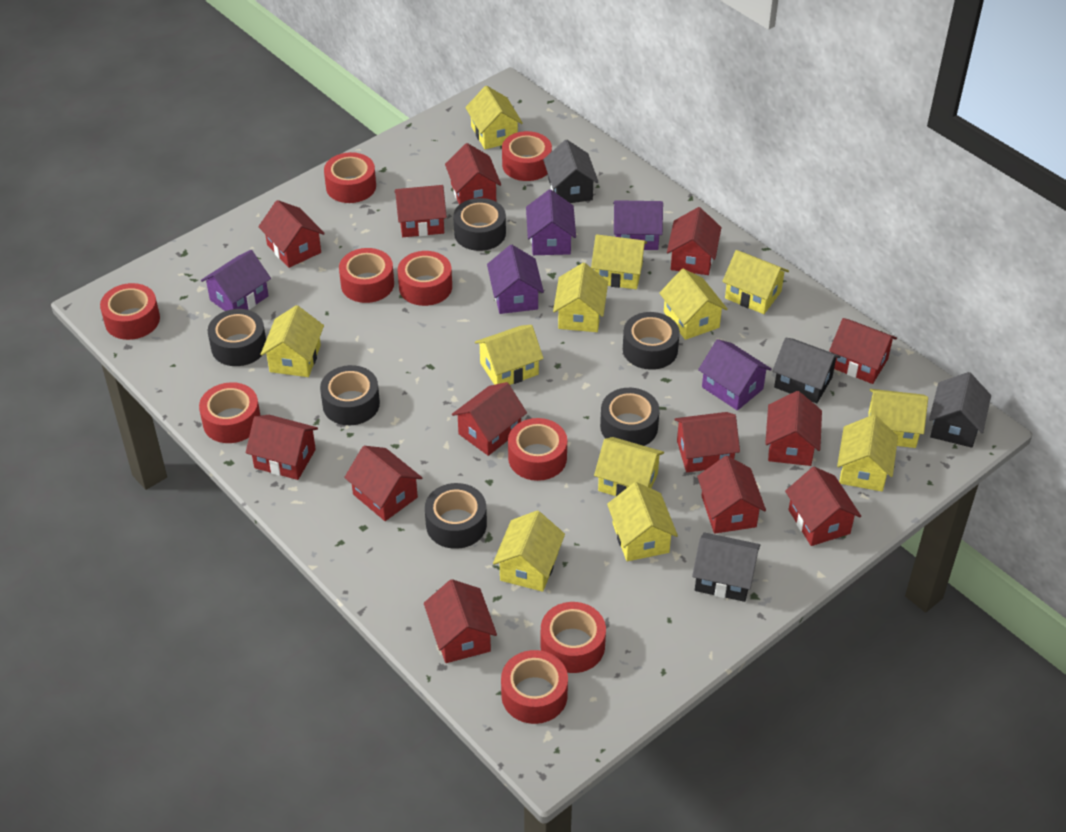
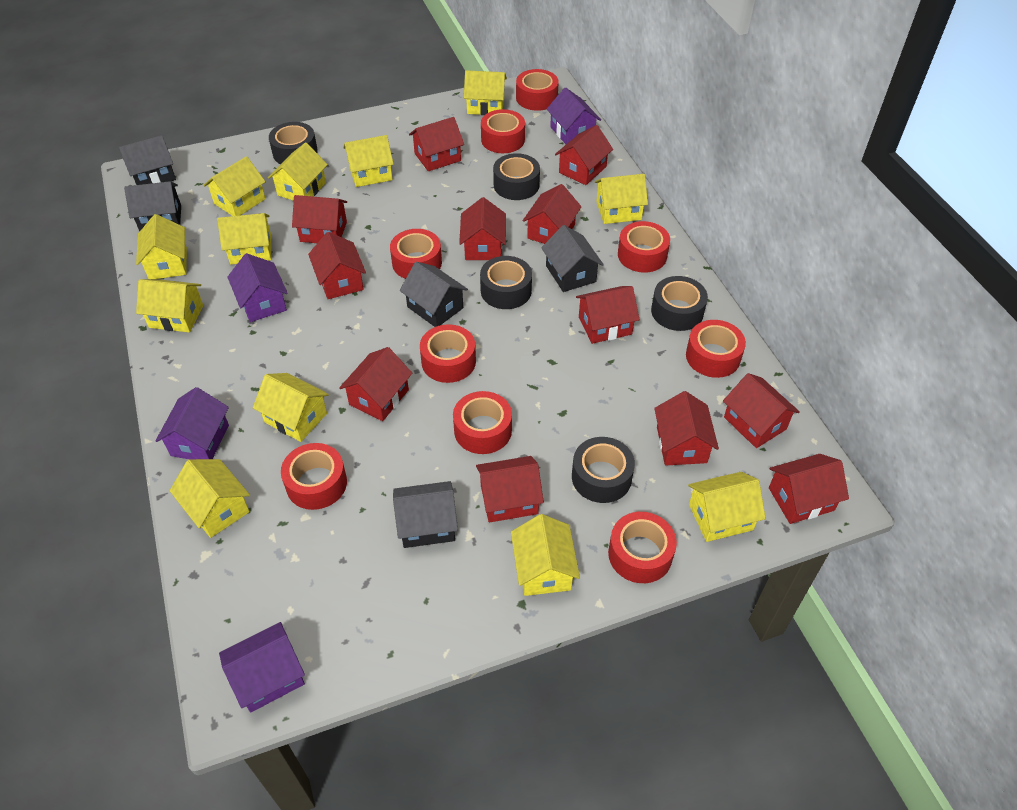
black house: [543,140,599,203] [692,532,760,602] [772,338,841,403] [929,372,991,448] = 4 -> [119,135,176,185] [124,181,181,232] [393,481,458,548] [400,262,468,327] [541,225,604,292] = 5
black tape: [208,309,266,366] [320,365,380,425] [425,483,487,549] [453,198,506,251] [600,388,660,446] [623,312,680,370] = 6 -> [269,122,318,164] [480,256,532,309] [493,153,540,200] [572,437,635,503] [651,276,708,331] = 5
purple house: [201,250,271,311] [487,245,544,314] [526,189,576,255] [613,200,663,250] [698,339,772,411] = 5 -> [155,387,229,459] [219,622,305,712] [227,253,288,322] [547,87,601,144] = 4
red house: [246,415,318,480] [258,200,325,268] [344,446,422,521] [395,185,447,237] [424,579,497,663] [445,143,501,205] [452,382,527,456] [667,207,721,275] [674,412,740,472] [697,456,766,534] [765,391,822,466] [785,467,861,546] [829,318,897,384] = 13 -> [292,195,347,243] [308,232,366,299] [339,347,412,421] [409,117,464,171] [459,197,506,260] [476,456,544,523] [523,184,581,244] [555,125,613,185] [576,286,640,344] [654,391,719,465] [723,373,800,448] [769,454,849,524] = 12

